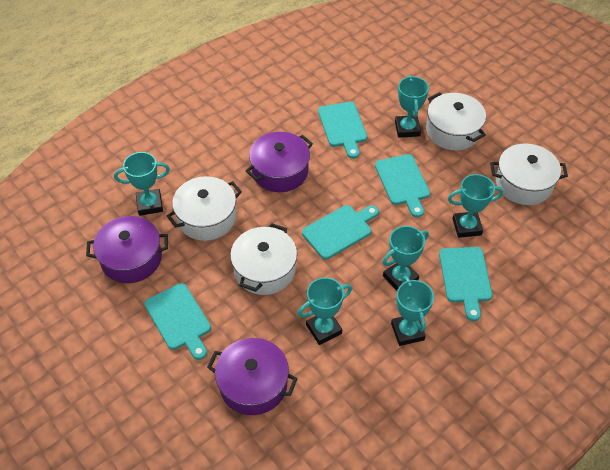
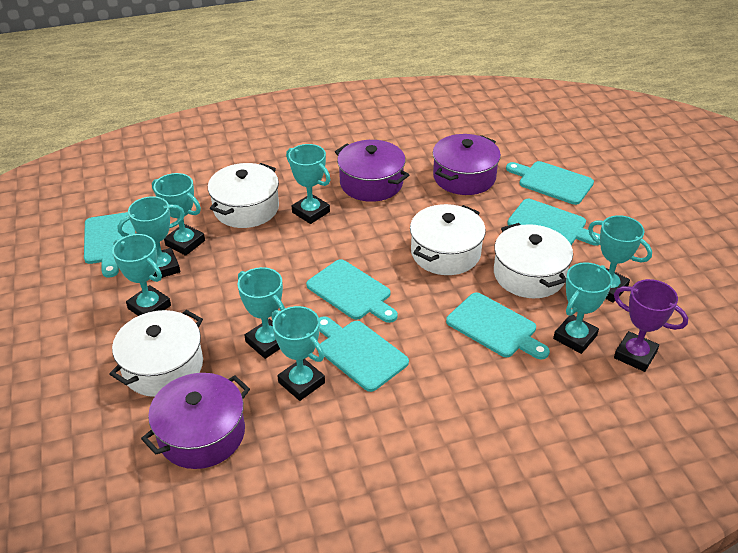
purple trophy: none = 0 -> [614,279,688,372] = 1
turquoise cutting board: [144,283,211,360] [302,205,379,259] [318,102,367,159] [375,154,430,218] [439,247,492,321] = 5 -> [84,212,135,278] [306,259,398,323] [319,316,409,392] [446,293,550,359] [506,161,594,205] [507,199,600,245] = 6
turquoise trophy: [114,152,170,216] [298,277,352,345] [382,226,429,290] [391,276,434,346] [395,75,429,138] [448,174,503,238] = 6 -> [112,234,171,316] [118,196,185,278] [152,173,205,256] [238,267,285,359] [271,306,325,401] [286,144,331,224] [553,262,612,354] [588,215,652,303] = 8

